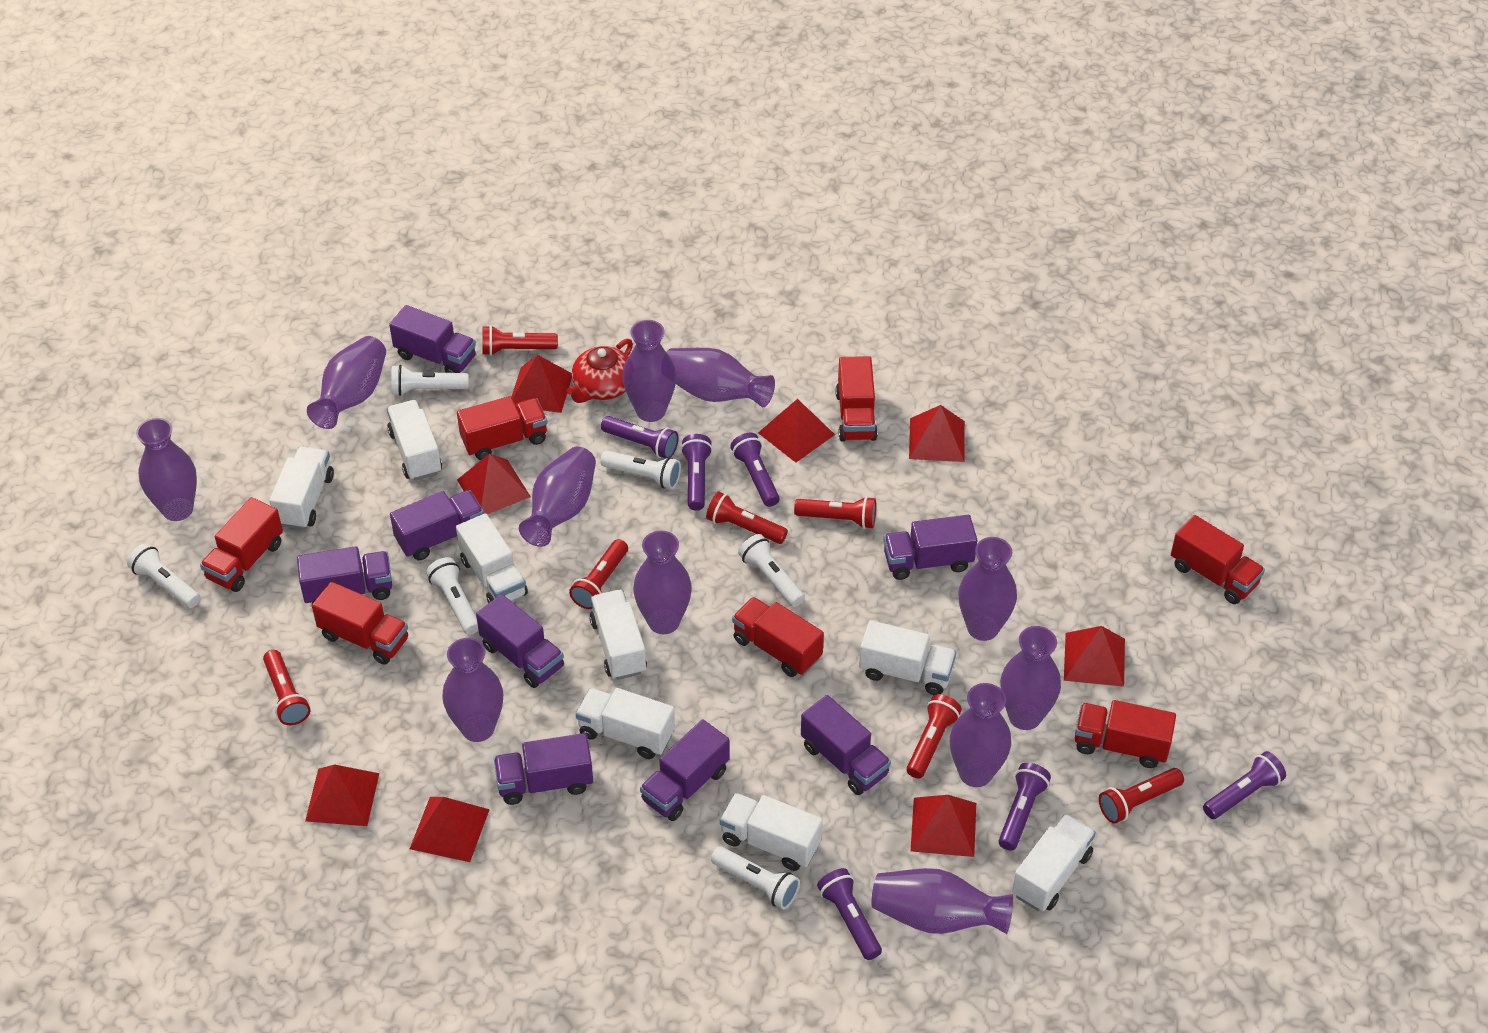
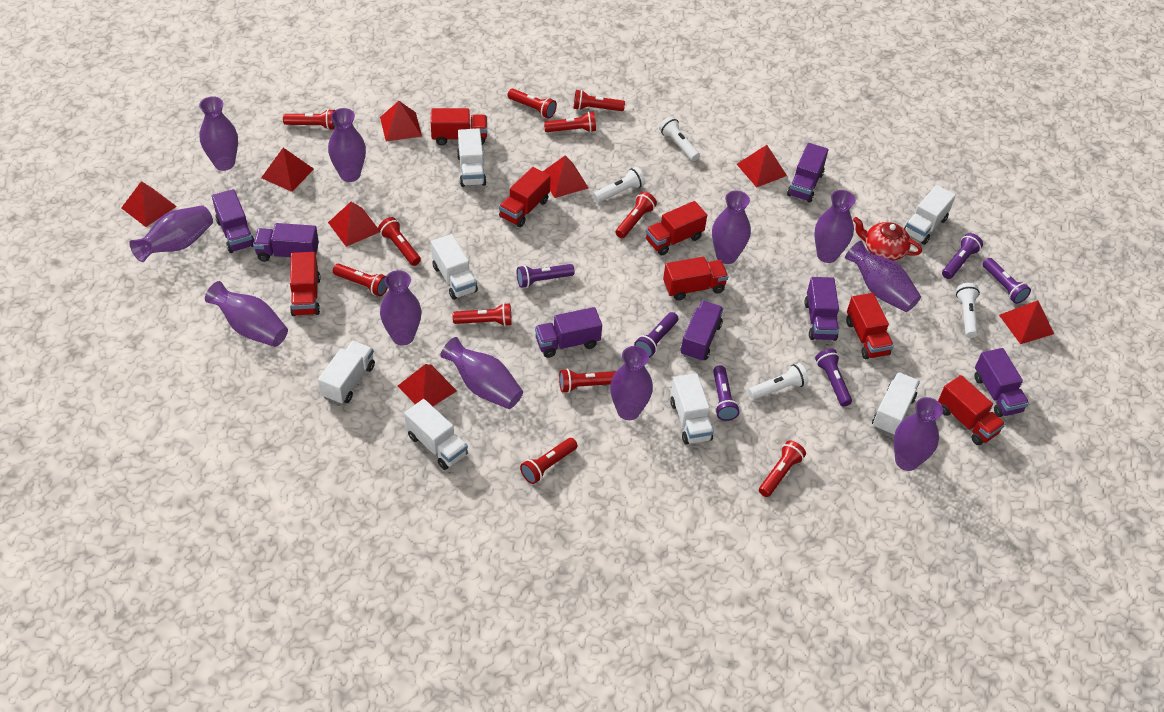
purple truck: [297,546,392,604] [389,305,476,373] [390,490,484,560] [476,594,564,688] [494,733,593,805] [640,719,730,821] [801,695,891,795] [884,515,977,580] = 8 -> [212,189,254,253] [253,223,319,262] [535,307,602,358] [680,301,723,362] [787,143,828,203] [804,277,839,341] [974,348,1029,417] = 7
red flashlight: [263,650,310,725] [483,325,558,356] [569,539,628,609] [706,492,788,544] [794,496,876,529] [906,694,962,778] [1099,768,1184,824] = 7 -> [283,109,335,130] [333,264,388,296] [378,217,421,266] [453,303,512,326] [507,89,557,119] [520,438,578,484] [544,111,596,132] [559,369,616,393] [574,90,625,111] [615,192,657,238] [759,440,806,497] = 11
white flashlight: [127,543,200,608] [391,365,468,396] [426,557,478,635] [600,450,681,489] [711,846,800,909] [738,534,805,607] = 6 -> [593,167,645,203] [659,116,700,161] [748,363,809,400] [956,283,980,338] = 4
white truck: [269,447,334,530] [387,400,442,481] [456,513,528,603] [576,688,675,759] [589,589,647,680] [720,793,823,871] [859,620,956,695] [1012,814,1096,911] = 8 -> [318,341,375,405] [404,399,468,470] [431,234,478,300] [457,128,487,187] [670,373,714,444] [872,372,920,436] [904,185,956,245] = 7

